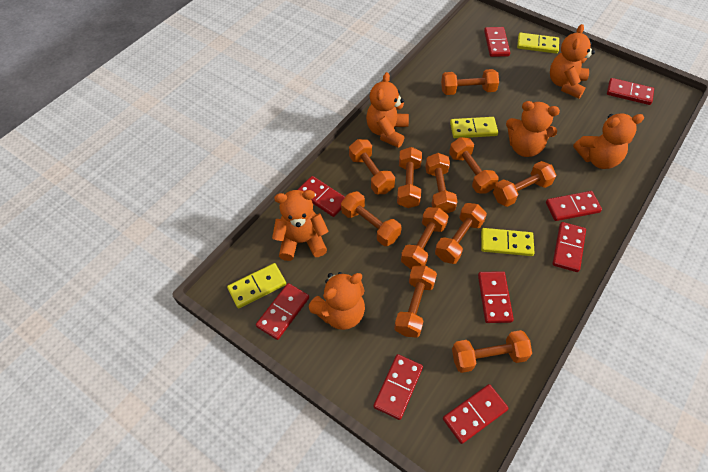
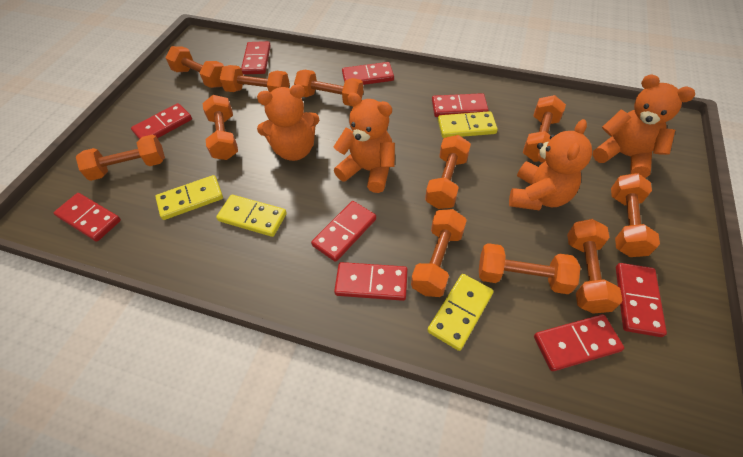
orange teddy bear: [272,190,329,261] [308,272,365,330] [366,72,409,148] [506,101,560,157] [550,24,595,99] [573,114,644,169] = 6 -> [257,84,319,161] [334,93,395,193] [509,119,592,210] [593,74,695,178] = 4

